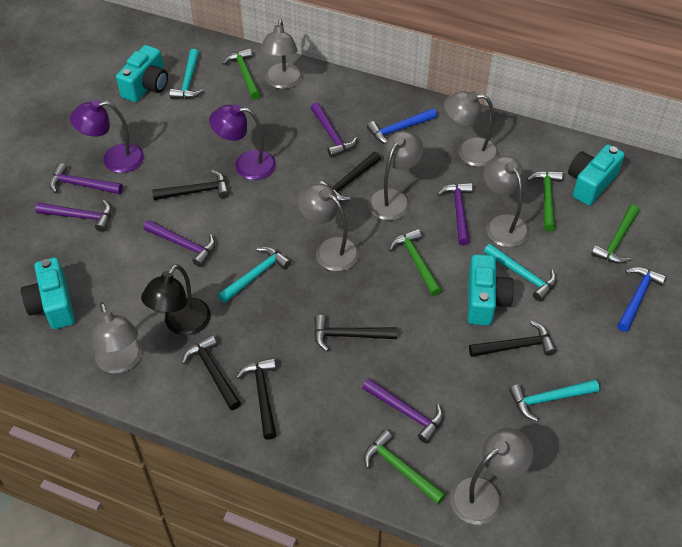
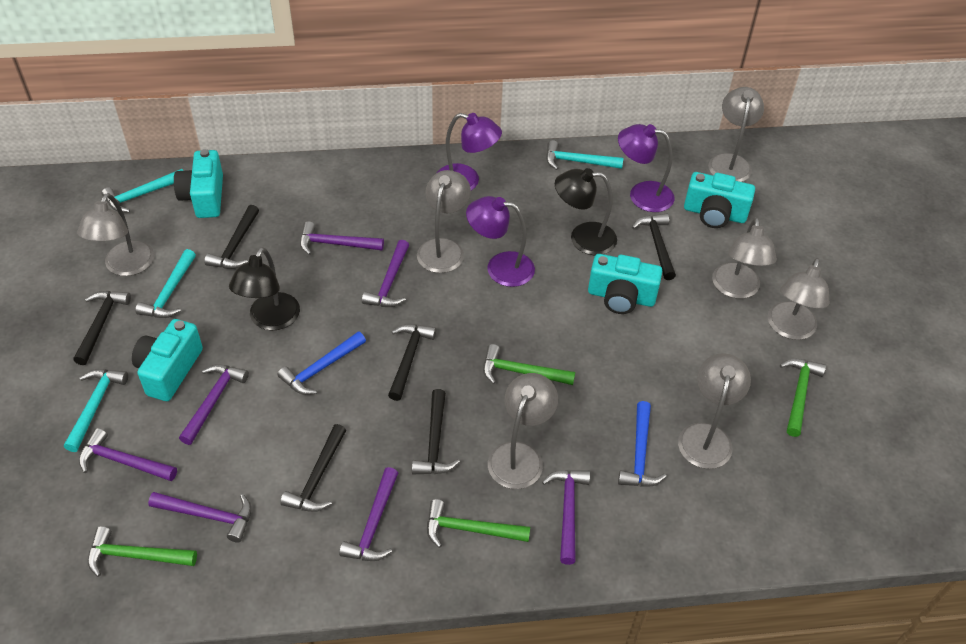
black lamp: [141,264,211,336] = 1 -> [229,247,300,330] [555,168,617,255] = 2
green hammer: [222,48,260,100] [364,430,446,504] [389,229,442,296] [527,171,563,232] [591,205,639,264] = 5 -> [88,526,197,577] [427,499,530,548] [483,344,575,385] [780,359,826,437] = 4
purple hammer: [35,200,111,232] [49,163,123,194] [143,220,215,267] [311,102,357,158] [362,378,443,444] [437,183,473,245] = 6 -> [79,428,177,481] [148,492,252,543] [179,364,249,445] [300,221,384,255] [339,467,398,561] [362,240,409,307] [542,470,590,565] = 7
purple lamp: [70,100,144,173] [209,104,276,180] = 2 -> [437,113,502,191] [466,196,535,287] [618,124,675,212] = 3

